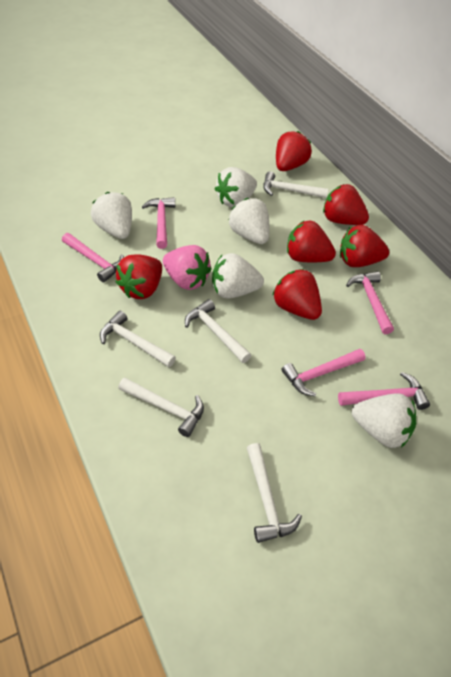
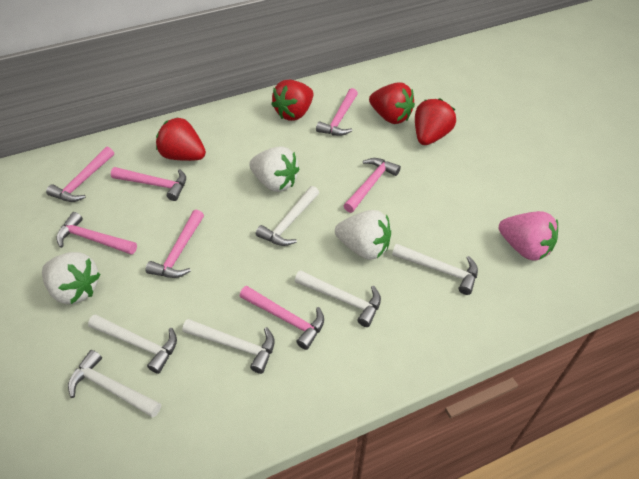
pink hammer: [62,233,124,282] [142,197,175,249] [281,349,366,396] [338,372,430,410] [346,271,394,334] = 5 -> [46,147,114,202] [56,212,137,255] [111,167,186,201] [145,210,204,278] [240,286,324,350] [316,88,358,136] [344,158,401,213] = 7
red strawberry: [116,255,162,299] [272,269,322,320] [276,131,312,171] [287,220,336,262] [323,184,369,225] [340,225,389,267] = 6 -> [156,117,206,161] [271,80,314,121] [369,83,415,124] [415,98,456,145] = 4
white hammer: [100,311,176,367] [118,378,204,437] [185,299,251,363] [247,443,302,543] [263,171,328,198] = 5 -> [68,350,161,418] [88,314,177,374] [182,319,275,374] [256,186,319,246] [295,270,381,327] [392,244,478,295] = 6
white strawberry: [91,192,132,239] [212,253,264,299] [215,167,257,207] [228,198,269,244] [352,393,416,448] = 5 -> [42,252,101,304] [249,146,299,192] [335,210,391,260] = 3

